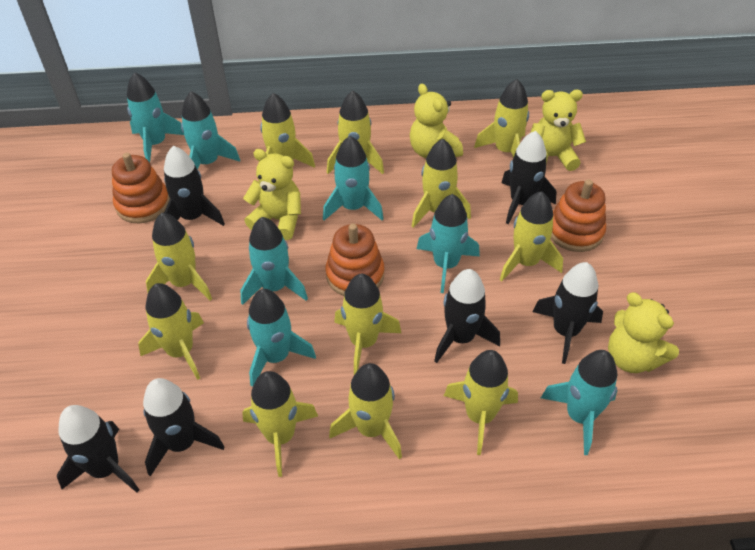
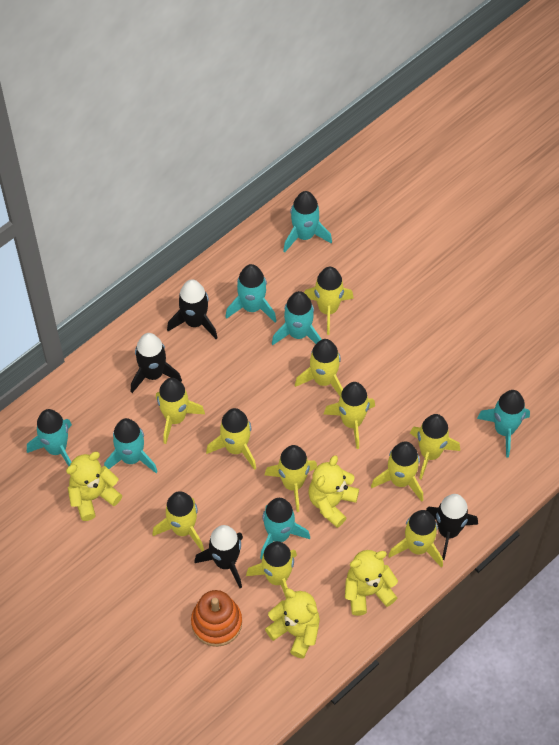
black rocket: [57,405,139,493] [143,378,225,477] [164,146,225,226] [434,269,500,363] [501,131,556,224] [533,262,603,364] = 6 -> [131,333,182,393] [167,280,218,339] [194,525,243,588] [426,494,478,560] = 4
orange stacking toy: [112,153,170,223] [325,224,384,296] [551,179,606,252] = 3 -> [191,590,242,647] = 1

